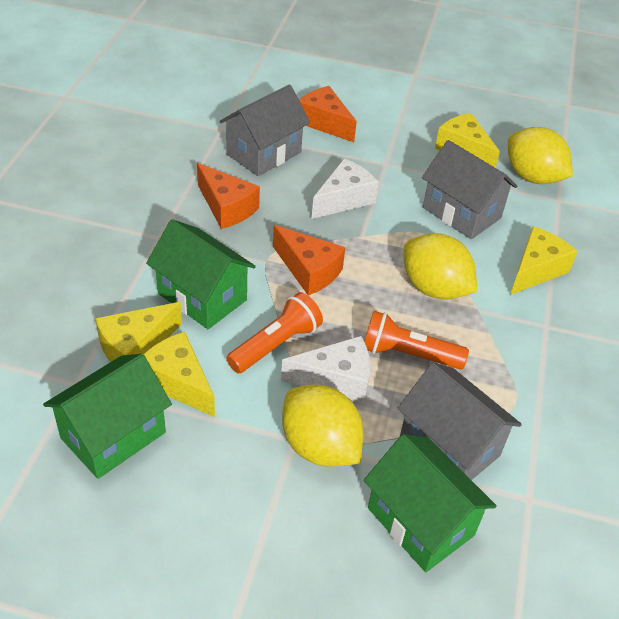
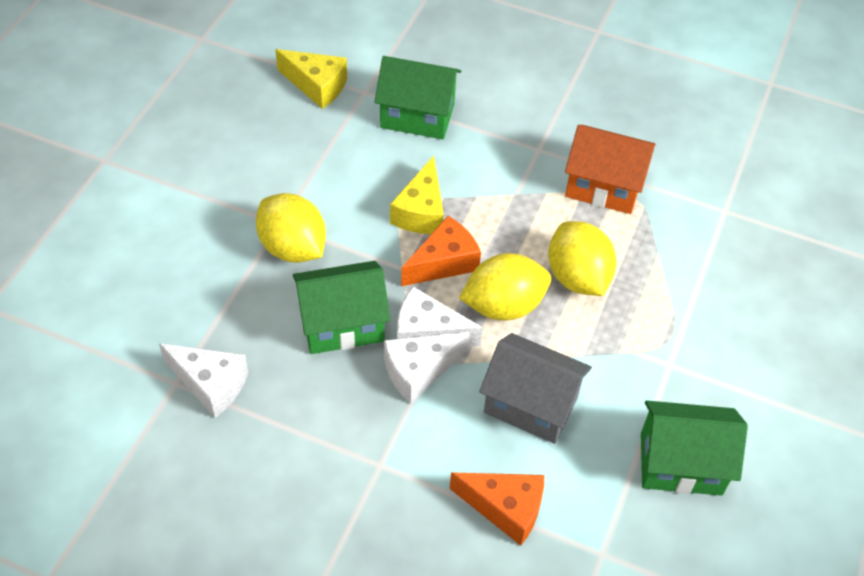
grey house: [219,85,310,176] [398,363,522,480] [422,140,517,239] = 3 -> [479,333,592,444] = 1
orange cheese: [197,163,260,229] [273,225,345,296] [299,86,357,142] = 3 -> [401,216,481,286] [449,473,544,546] = 2
orange flashlight: [226,292,323,373] [364,311,469,369] = 2 -> none = 0
orange house: none = 0 -> [565,125,656,214] = 1
white cheese: [281,336,370,403] [312,158,379,219] = 2 -> [159,343,248,418] [384,332,470,404] [397,287,483,346] = 3
yellow cheese: [95,302,182,362] [143,332,215,417] [435,113,500,168] [510,226,578,295] = 4 -> [275,49,347,109] [390,156,444,234] = 2

